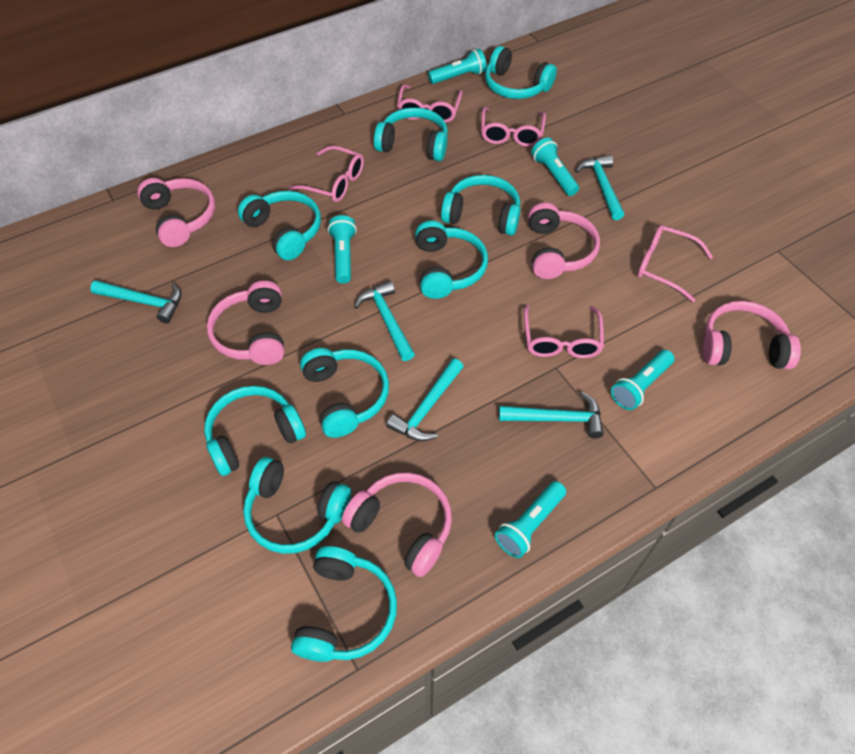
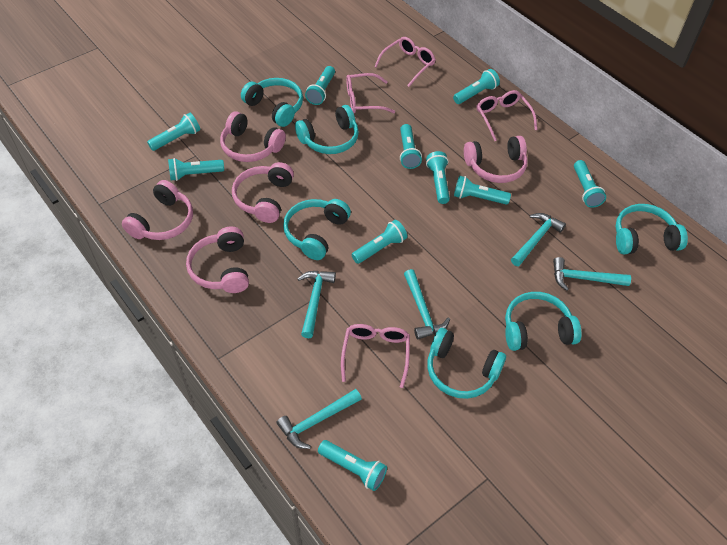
pink glasses: [288,146,364,202] [397,84,463,123] [481,107,546,147] [524,304,604,358] [637,225,713,302] = 5 -> [341,324,410,388] [346,73,395,113] [374,37,436,87] [477,90,537,141] = 4
turquoise flashlight: [328,215,357,283] [428,49,487,84] [495,481,566,558] [531,138,579,196] [611,350,674,410] = 5 -> [147,113,200,151] [168,158,224,181] [305,66,335,105] [318,440,387,491] [352,220,407,264] [400,124,422,169] [426,151,450,204] [453,69,500,104] [454,176,511,205] [574,160,606,208] = 10
turquoise headphones: [204,386,306,476] [238,191,321,260] [243,457,351,554] [291,546,397,662] [300,348,389,438] [374,107,448,161] [415,221,488,299] [441,175,521,236] [485,46,557,99] = 9 -> [241,78,303,127] [283,199,351,260] [295,105,359,154] [427,328,506,399] [505,292,581,351] [616,204,688,254] = 6

